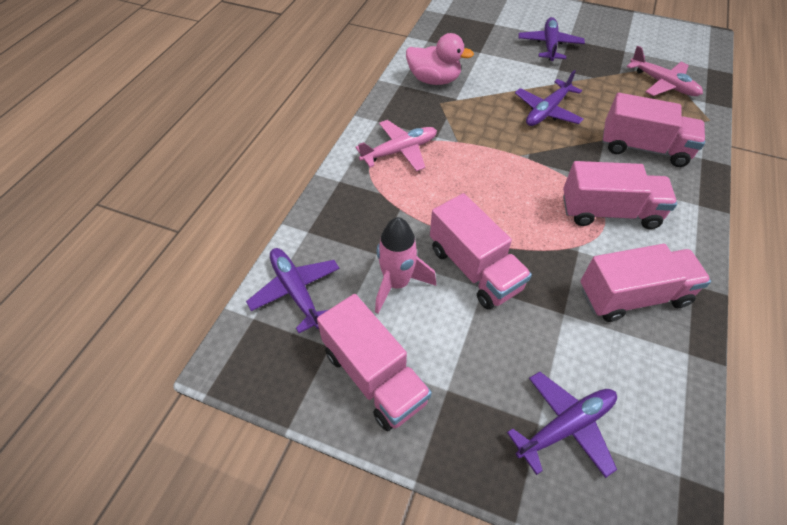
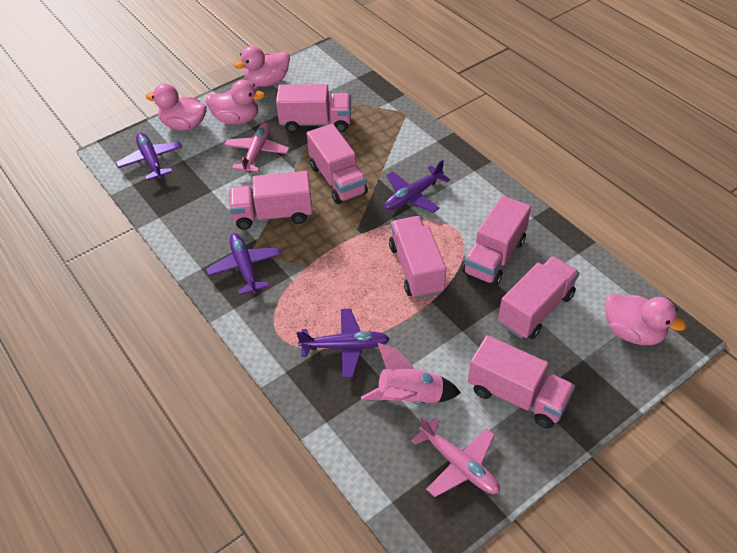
pink duck: [406,33,474,85] = 1 -> [146,84,207,131] [206,80,265,125] [234,46,290,87] [605,293,686,345] = 4
pink truck: [317,294,432,431] [430,193,532,309] [563,161,677,229] [580,244,711,322] [602,93,705,167] = 5 -> [229,171,313,230] [276,84,351,133] [307,123,368,204] [389,216,446,299] [462,195,531,286] [468,335,575,429] [498,256,579,339] = 7

